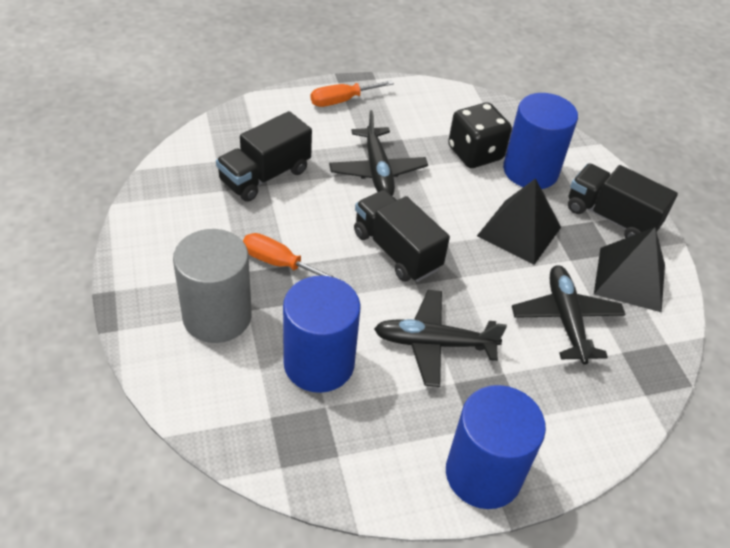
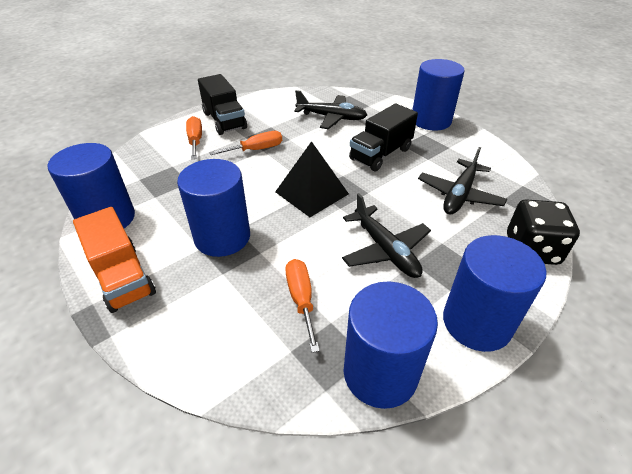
black pyramid: [477,178,561,265] [594,227,665,312] = 2 -> [275,141,349,217] = 1
black truck: [216,111,312,202] [354,190,450,282] [568,163,678,238] = 3 -> [198,74,247,135] [349,104,418,171] = 2
blue cylinder: [283,276,361,393] [446,385,546,509] [503,93,578,189] = 3 -> [48,143,135,228] [177,159,250,257] [344,281,438,409] [413,59,465,131] [443,235,546,352] = 5
grey cylinder: [173,229,252,343] = 1 -> none = 0
orange screwdriver: [243,233,341,280] [311,80,394,107] = 2 -> [186,116,202,159] [209,131,282,155] [285,259,320,353] = 3
orange truck: none = 0 -> [73,207,156,313] = 1

